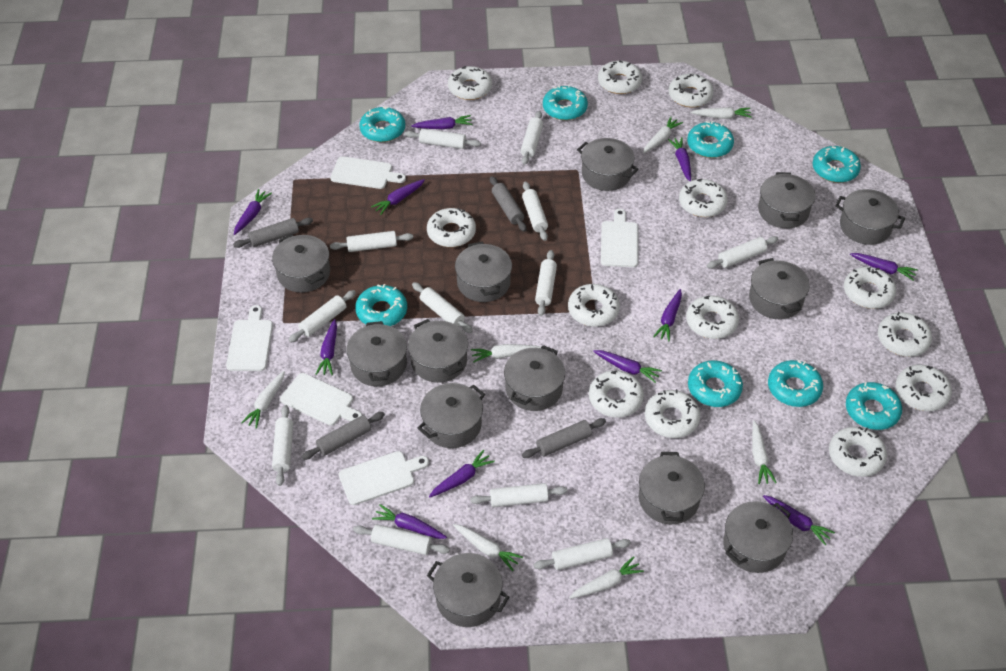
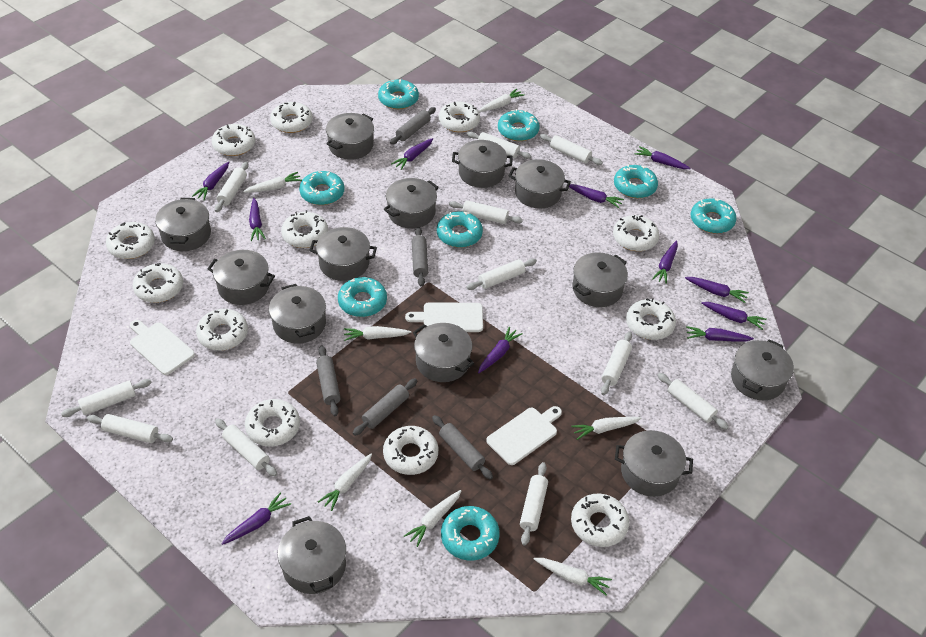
grey rolling pin: [233,218,313,248] [301,412,385,460] [490,176,526,232] [522,418,606,458] = 4 -> [316,346,341,416] [353,378,417,436] [390,107,436,145] [412,227,428,287] [432,415,493,480] = 5
white cutting board: [226,305,273,371] [280,373,362,426] [330,156,406,189] [339,451,429,505] [601,209,638,267] = 5 -> [130,320,195,375] [405,302,483,332] [486,406,562,465] = 3
white donut: [427,208,476,247] [448,66,492,100] [568,284,620,327] [589,370,644,417] [598,61,642,94] [645,389,700,438] [669,74,714,107] [679,179,728,217] [686,296,739,339] [829,426,887,477] [844,267,896,309] [878,312,932,357] [896,365,952,411] = 13 -> [106,222,155,259] [133,263,183,303] [196,309,248,351] [212,124,255,156] [245,399,300,447] [270,102,313,133] [281,210,328,248] [383,426,438,475] [439,102,480,132] [571,493,629,547] [613,215,659,251] [626,298,676,340] = 12
white rolling pin: [272,405,293,486] [288,290,356,343] [330,231,413,252] [353,524,450,555] [405,129,481,149] [412,282,473,333] [470,483,568,507] [521,111,543,165] [522,181,548,241] [534,538,631,570] [535,250,557,316] [707,236,778,269] = 12 -> [61,379,152,417] [87,414,173,443] [215,162,249,212] [215,419,277,476] [449,200,523,224] [466,258,537,290] [467,132,531,159] [520,462,548,546] [540,134,603,165] [601,331,632,395] [658,373,729,430] = 11

